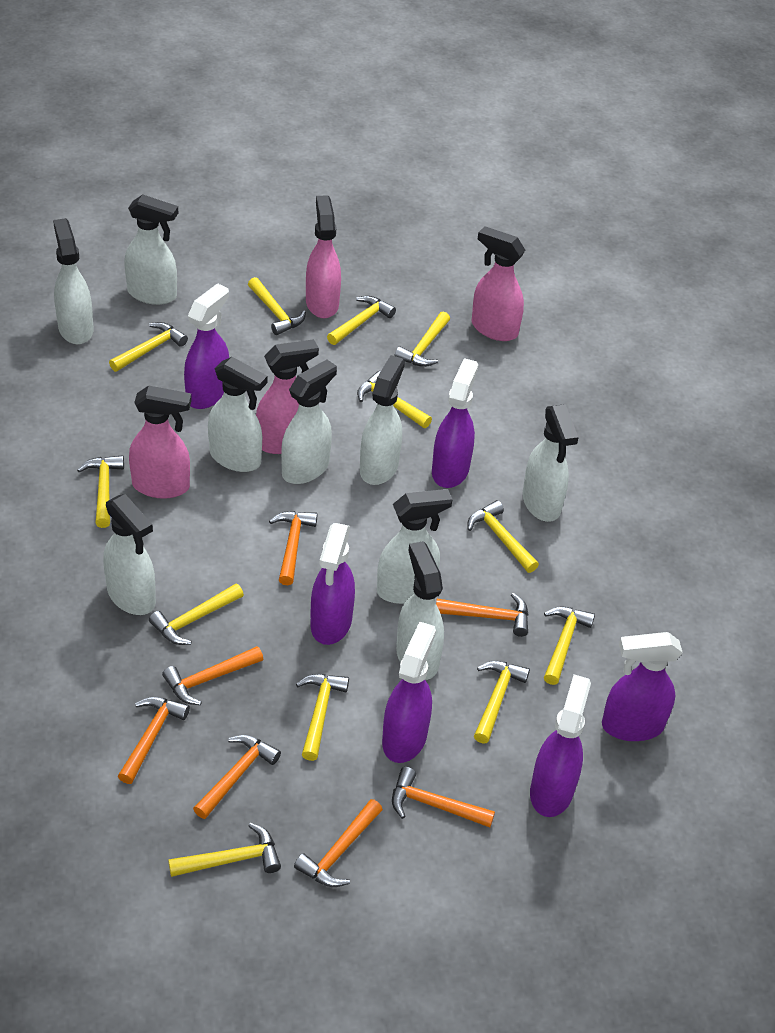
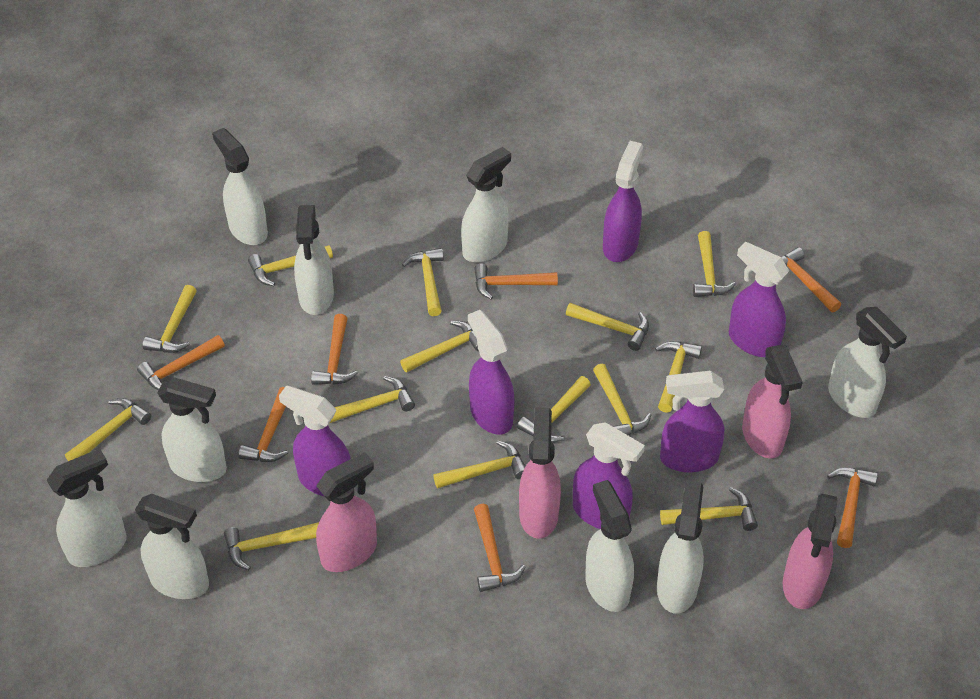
yellow hammer: [77,455,124,528] [109,322,188,372] [149,584,244,645] [168,823,281,877] [248,277,306,335] [296,674,349,761] [327,296,396,345] [357,371,432,428] [394,311,450,367] [468,500,539,573] [474,661,530,744] [544,607,595,685] = 12 -> [65,398,151,461] [142,285,197,353] [224,522,319,570] [248,245,333,286] [330,376,415,423] [400,321,479,373] [402,248,444,316] [433,441,526,489] [517,376,591,443] [566,303,649,351] [593,364,651,435] [655,341,702,413] [660,487,758,531] [693,231,736,297] = 14

